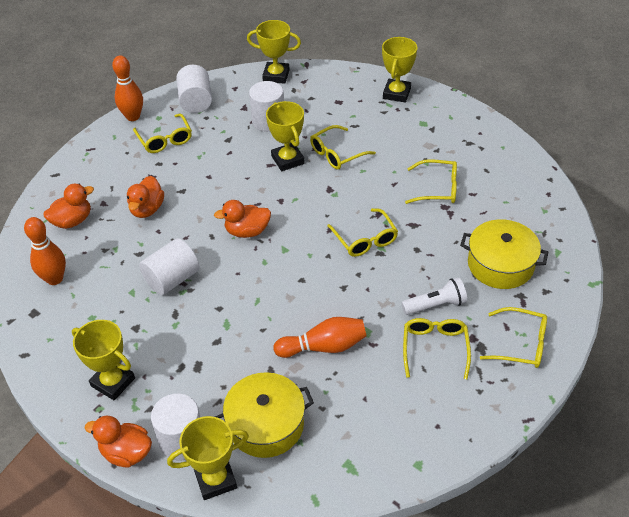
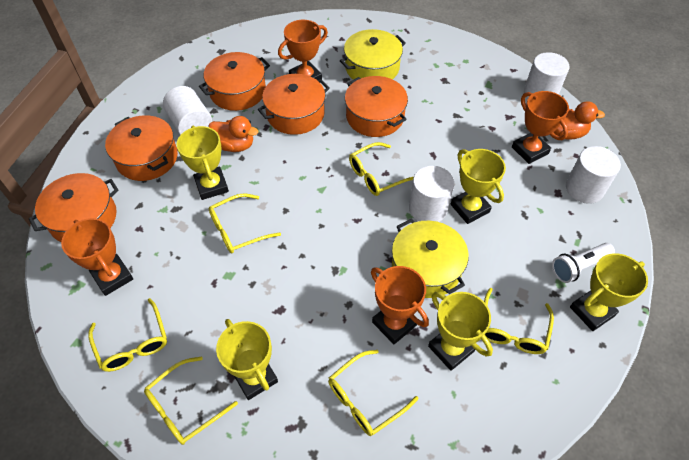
orange bowling pin: [24,217,66,285] [112,55,143,121] [273,317,367,358] = 3 -> none = 0
orange duck: [43,184,94,229] [85,416,152,468] [127,176,164,218] [214,200,271,238] = 4 -> [208,116,258,152] [553,101,605,140] = 2
orange pot: none = 0 -> [29,173,119,242] [105,115,178,181] [199,52,270,111] [258,74,330,135] [345,76,408,137] = 5
orange trophy: none = 0 -> [61,218,133,296] [278,20,328,81] [371,266,429,344] [512,91,569,164] = 4

